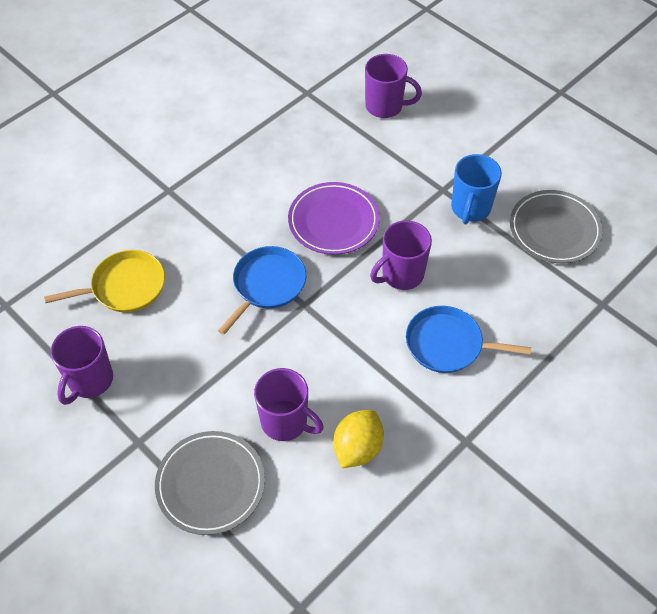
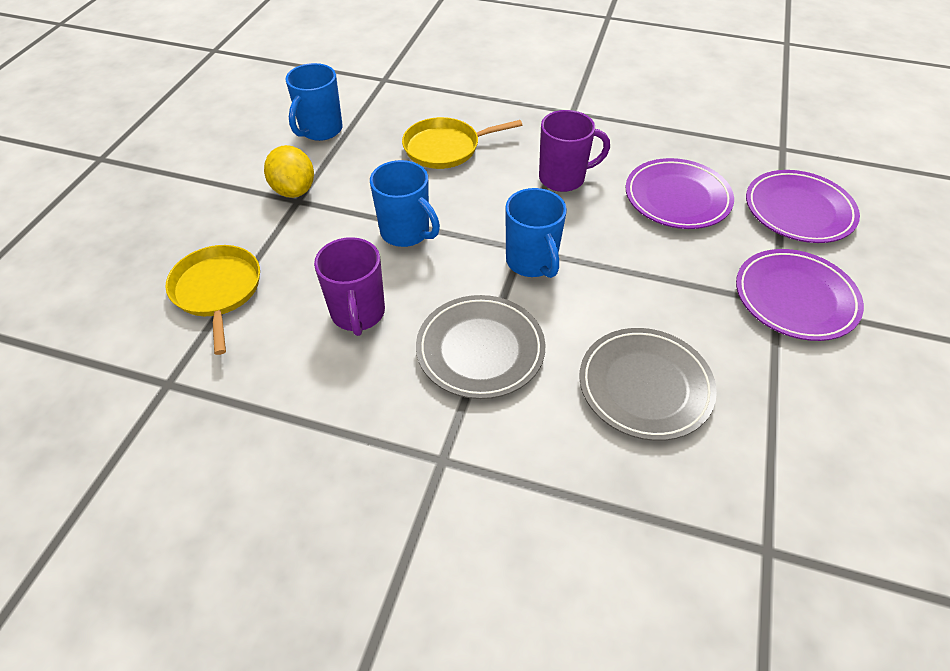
blue mug: [451,154,502,224] = 1 -> [286,63,343,141] [370,160,440,247] [505,188,567,278] = 3
blue pan: [218,246,306,335] [406,306,531,373] = 2 -> none = 0
purple mug: [51,326,113,405] [254,368,324,441] [365,54,422,118] [370,220,432,290] = 4 -> [314,237,385,336] [539,110,610,192] = 2
purple plate: [288,182,380,255] = 1 -> [625,158,734,229] [736,249,864,341] [746,170,860,243] = 3
yellow pan: [44,250,165,312] = 1 -> [165,245,260,355] [402,117,522,169] = 2

